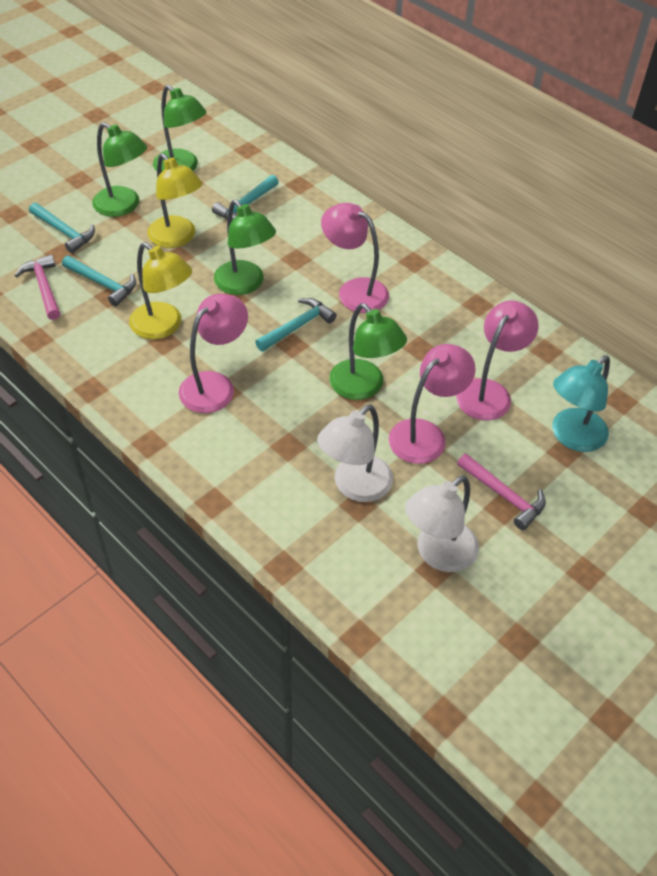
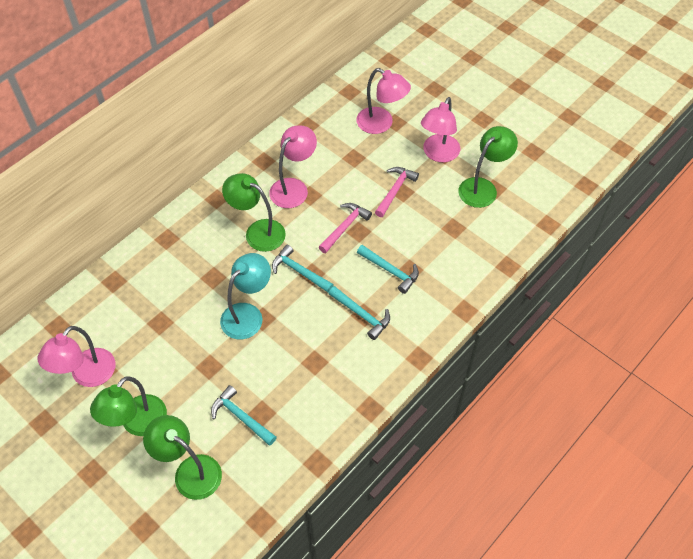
white lamp: [317,405,393,502] [405,475,479,572] = 2 -> none = 0
yellow lamp: [129,242,192,339] [147,153,202,248] = 2 -> none = 0

